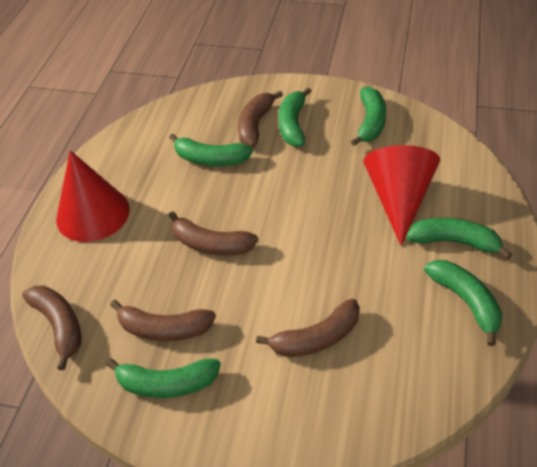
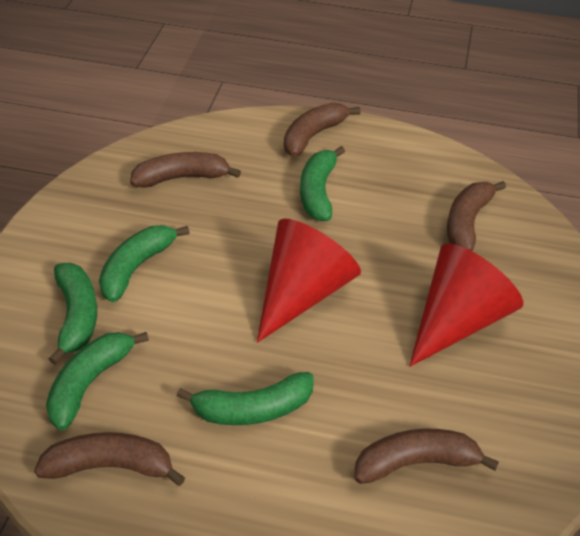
green banana: [106,358,221,398] [169,133,253,166] [278,87,311,147] [351,86,386,146] [406,218,512,260] [424,260,502,346] = 6 -> [46,332,149,431] [49,263,97,364] [99,225,190,302] [177,372,313,425] [300,146,345,221] = 5

